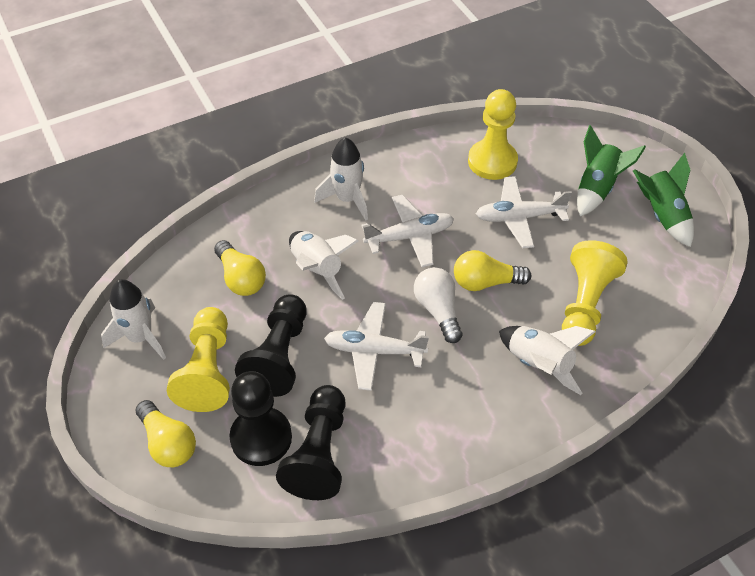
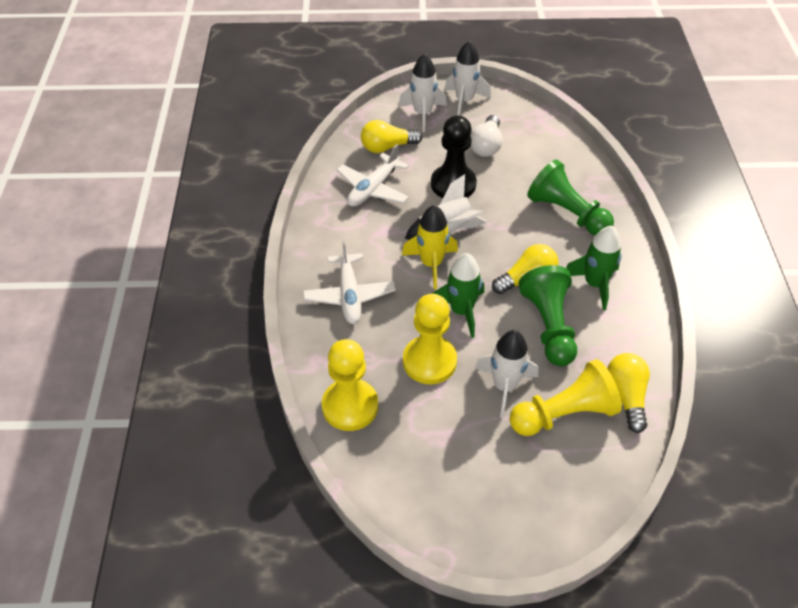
black pawn: [229,371,292,466] [235,294,306,397] [276,385,346,500] = 3 -> [431,115,477,198] = 1
green pawn: none = 0 -> [518,265,577,366] [527,160,614,236] = 2
white plane: [324,302,429,391] [362,195,454,267] [476,176,572,248] = 3 -> [303,240,396,324] [337,144,409,207] = 2
yellow rocket: none = 0 -> [402,205,458,289] = 1

